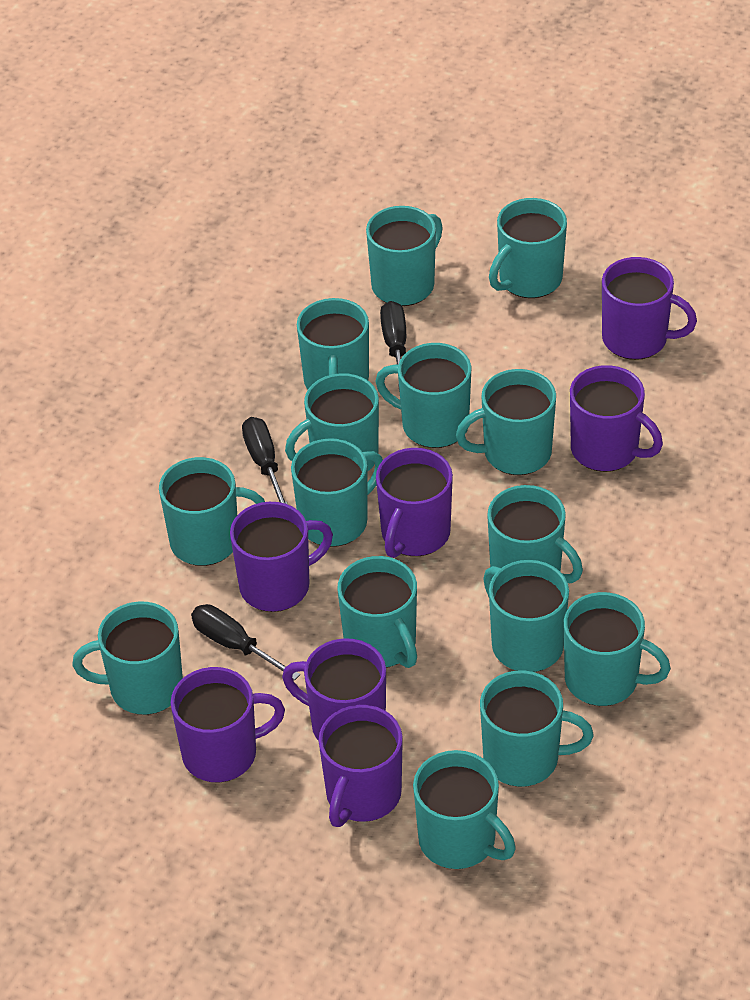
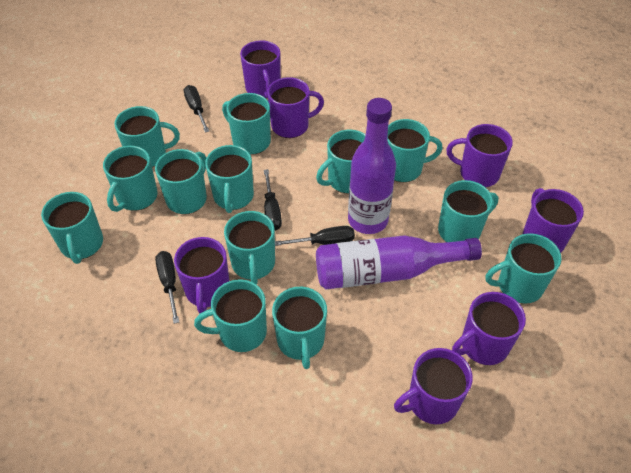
black screwdriver: [191,604,300,680] [242,417,288,504] [380,301,406,392] = 3 -> [155,251,179,324] [184,85,209,133] [264,169,282,231] [275,226,355,246] = 4
purple bottle: none = 0 -> [316,236,482,289] [348,98,396,234] = 2
turquoise mug: [72,602,183,715] [159,457,265,566] [285,373,379,472] [291,438,383,547] [297,298,369,389] [337,556,417,668] [366,206,443,306] [375,343,471,448] [413,750,516,869] [456,369,556,475] [480,670,593,787] [483,560,569,672] [487,485,583,583] [489,198,567,298] [564,592,671,706] = 15 -> [41,192,103,264] [103,146,158,212] [114,106,180,167] [155,149,207,214] [194,279,267,352] [205,145,254,213] [222,93,271,155] [224,211,275,284] [272,287,327,369] [316,130,366,193] [388,119,442,182] [438,180,498,242] [485,233,562,304] = 13

